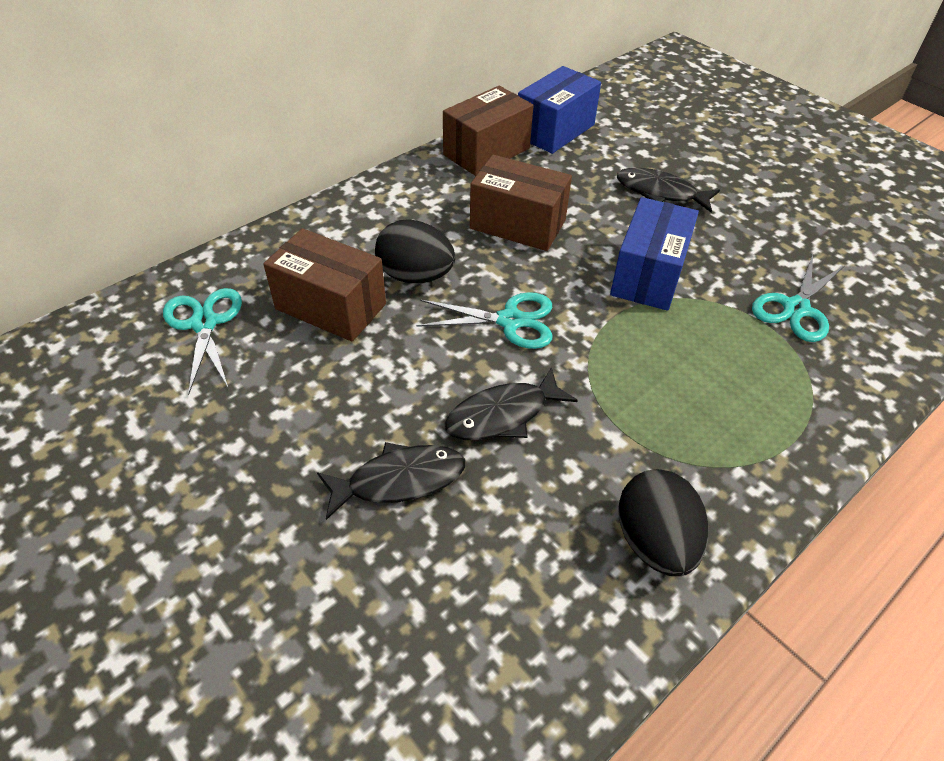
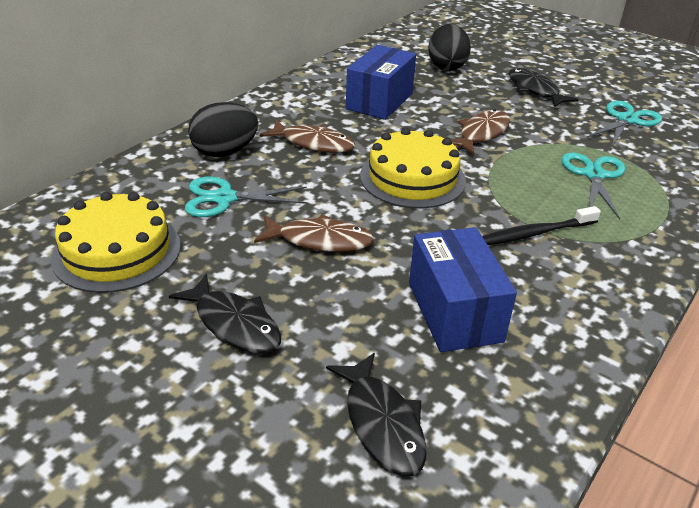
black toothbrush: none = 0 -> [482,206,601,245] = 1
brown box: [263,228,386,342] [443,86,534,176] [470,155,572,251] = 3 -> none = 0
brown fish: none = 0 -> [254,214,374,252] [260,120,355,153] [451,109,510,155] = 3
yellow cake: none = 0 -> [51,192,181,293] [360,128,466,208] = 2

